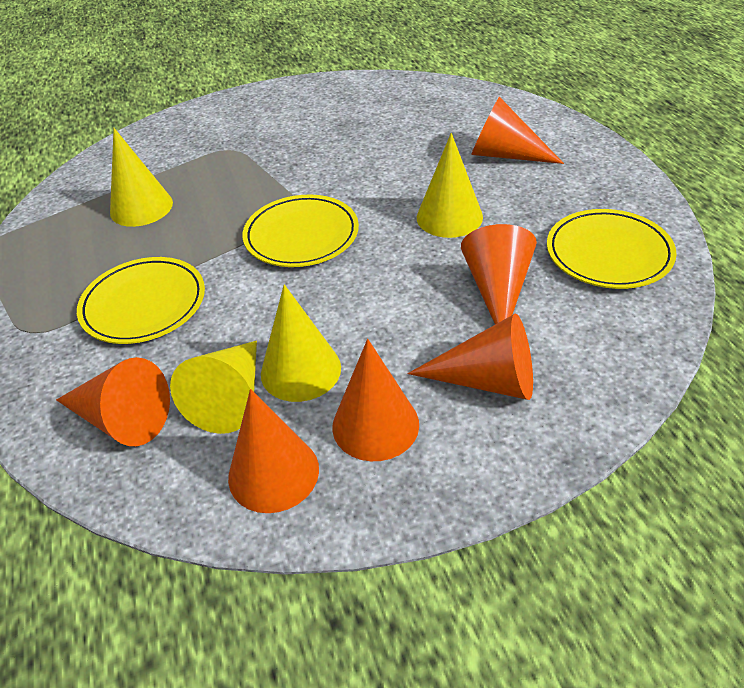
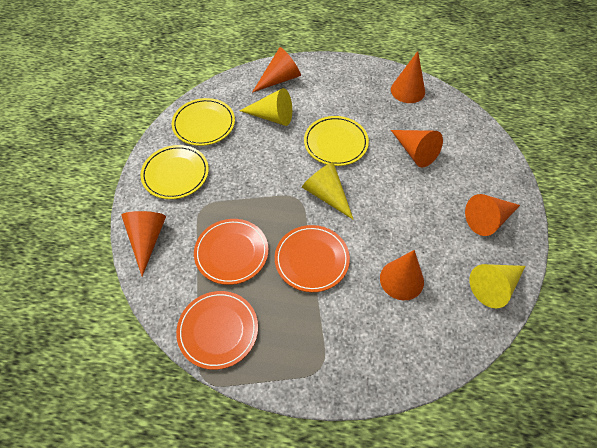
orange plate: none = 0 -> [176,291,258,370] [194,219,268,285] [275,225,350,292] = 3
yellow cone: [110,128,173,227] [170,341,257,434] [261,284,341,402] [417,133,483,238] = 4 -> [240,88,292,126] [302,162,354,220] [469,264,525,308] = 3

